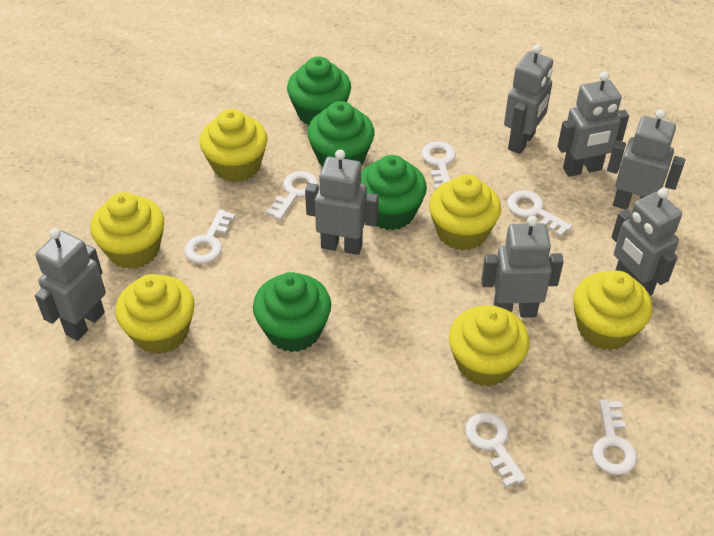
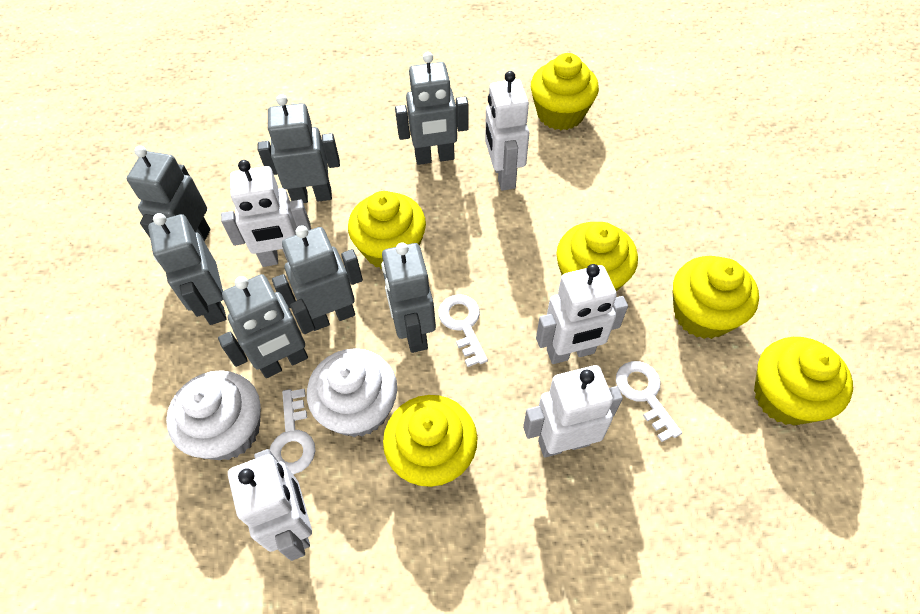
green cupcake: [253,272,331,352] [287,56,351,126] [307,101,374,168] [361,155,427,230] = 4 -> none = 0
white cupcake: none = 0 -> [166,370,261,460] [307,348,397,437] = 2
white key: [184,209,235,264] [266,171,318,220] [421,141,456,189] [465,412,526,488] [507,191,572,237] [592,400,637,475] = 6 -> [270,389,315,474] [438,294,488,367] [616,361,682,442] = 3
white robot: none = 0 -> [221,160,311,267] [228,449,312,561] [485,71,529,191] [523,365,623,458] [536,264,628,364] = 5

